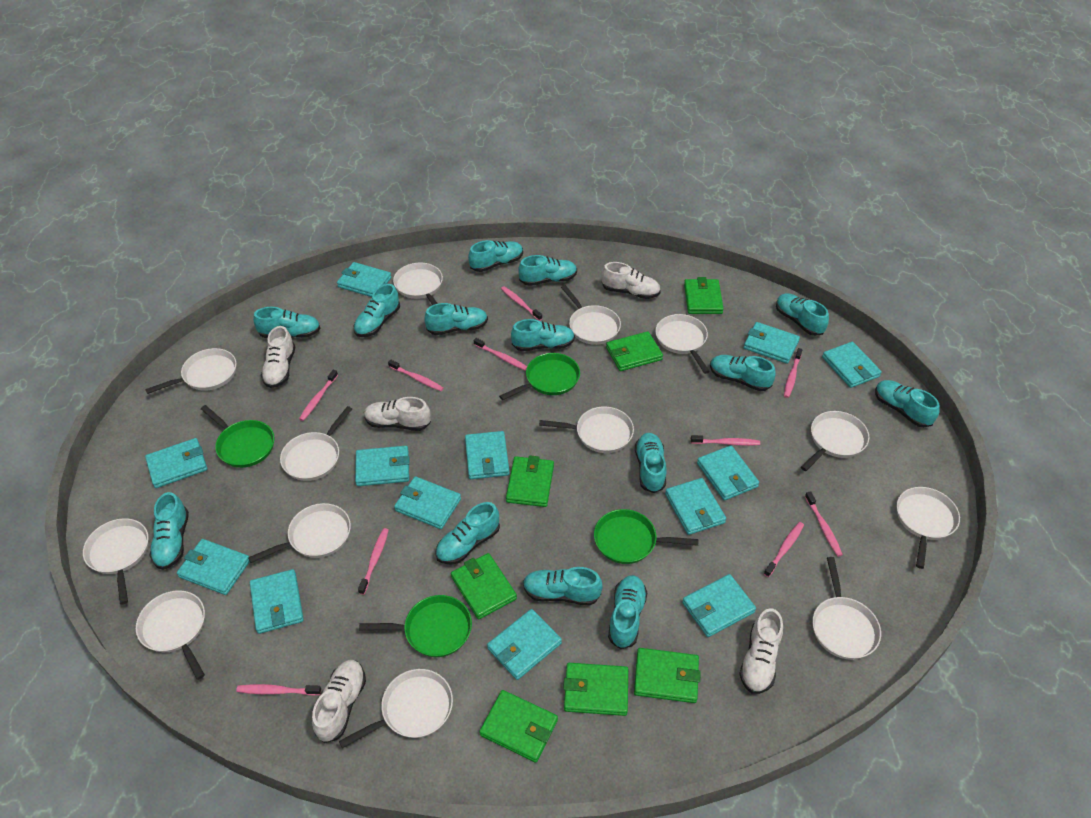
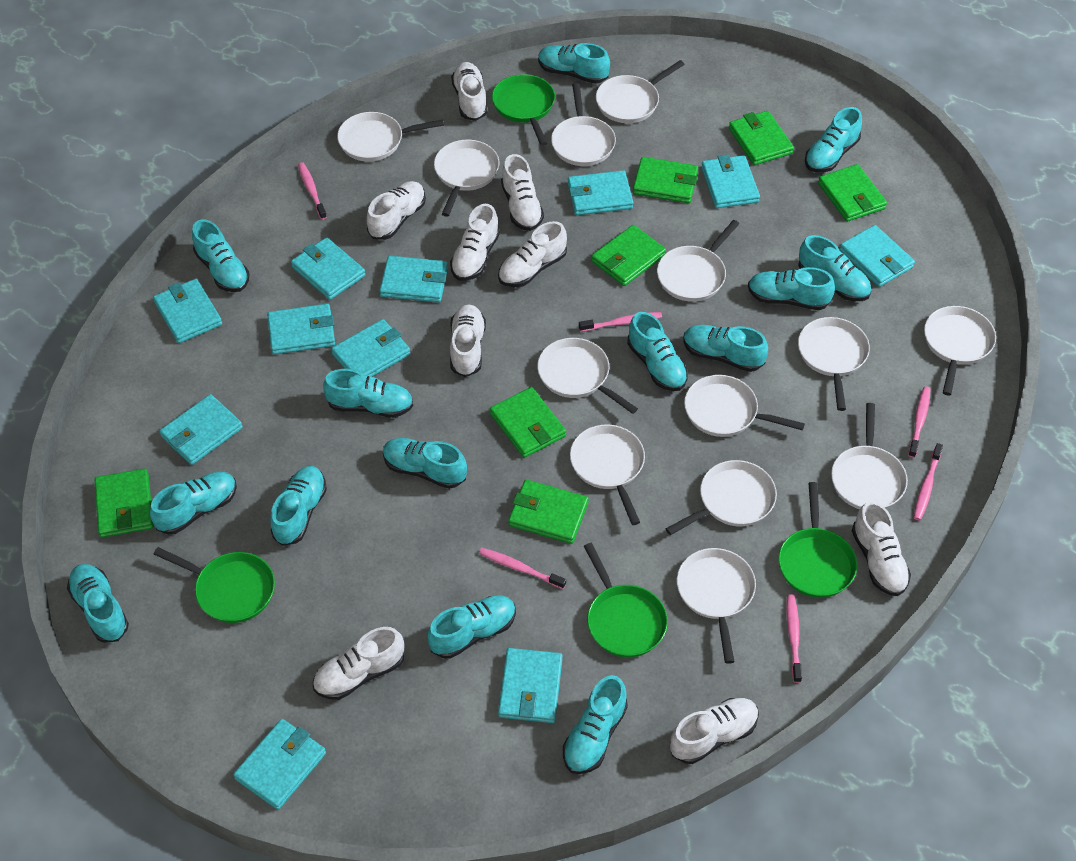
pink toothbrush: [236,684,321,695] [299,370,338,421] [358,528,389,595] [388,360,444,391] [474,338,527,370] [501,286,543,321] [691,435,760,446] [764,522,804,577] [784,348,803,398] [805,491,843,557] = 10 -> [298,162,327,220] [479,548,566,589] [579,312,662,332] [786,595,802,683] [908,386,931,458] [914,443,943,520] = 6
turquoise wallet: [145,438,207,488] [177,539,250,595] [250,569,304,634] [337,262,392,297] [355,446,410,486] [394,476,461,529] [465,431,510,479] [487,609,562,680] [665,478,726,535] [682,574,756,637] [697,445,759,501] [744,322,800,364] [822,342,882,388] = 13 -> [153,279,222,343] [159,394,243,465] [233,719,326,810] [267,304,335,355] [291,237,366,300] [331,319,411,377] [380,256,448,303] [498,648,563,723] [568,170,633,215] [701,155,760,208] [839,225,915,287] = 11
white shoe: [261,326,295,388] [312,660,366,743] [364,397,431,431] [602,262,661,299] [739,608,783,694] = 5 -> [313,627,404,700] [367,181,426,240] [450,204,500,281] [450,304,486,377] [451,62,487,121] [498,221,567,287] [501,154,544,231] [670,698,759,764] [852,501,911,596] = 9

